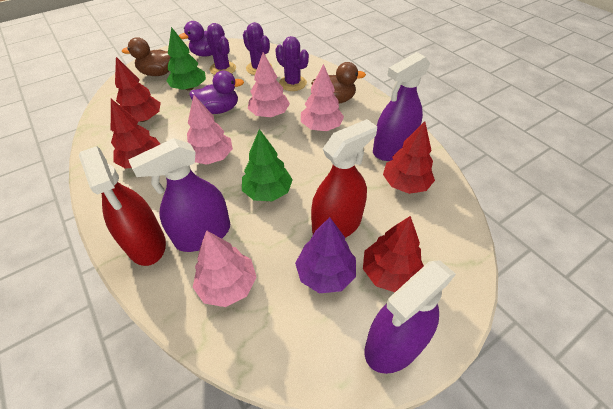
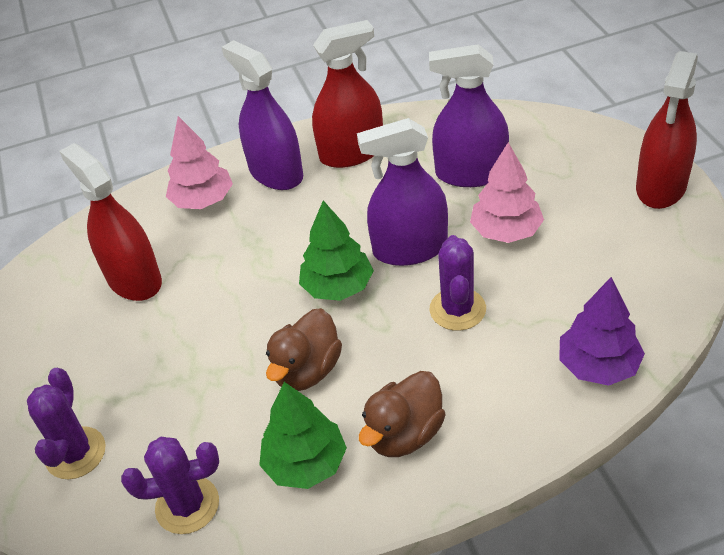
pink tree: [187,95,233,165] [193,230,256,307] [248,52,290,117] [301,64,344,131] = 4 -> [166,116,233,209] [470,142,544,243] = 2
purple duck: [179,21,225,57] [189,71,244,114] = 2 -> none = 0
red spray bottle: [79,146,166,266] [311,119,377,238] = 2 -> [59,143,162,301] [312,20,383,168] [636,51,698,209] = 3
red tree: [111,99,160,169] [115,57,161,122] [363,216,424,292] [383,121,435,194] = 4 -> none = 0

